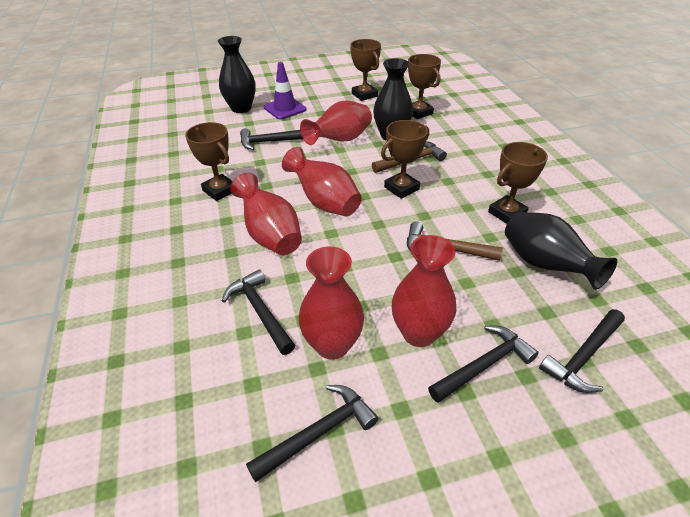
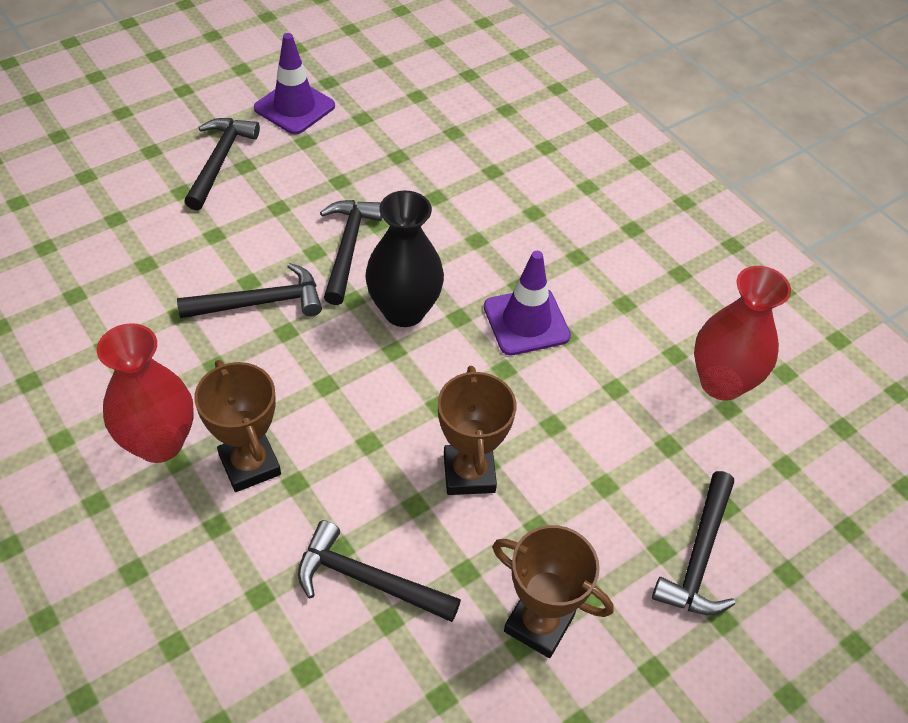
black vase: [218,36,256,113] [373,58,413,141] [505,212,617,290] = 3 -> [365,191,444,327] = 1
brown hammer: [372,141,447,173] [407,221,503,261] = 2 -> none = 0
brown trophy: [185,122,233,201] [350,39,381,101] [381,120,429,199] [408,54,441,119] [488,142,548,224] = 5 -> [194,360,281,492] [438,366,516,495] [492,525,614,658] = 3
purple traffic cone: [264,62,307,119] = 1 -> [254,33,335,134] [484,251,571,355] = 2
red vase: [230,173,302,255] [282,147,362,217] [299,246,364,360] [300,100,372,145] [392,235,456,347] = 5 -> [97,323,194,463] [694,266,791,400] = 2

